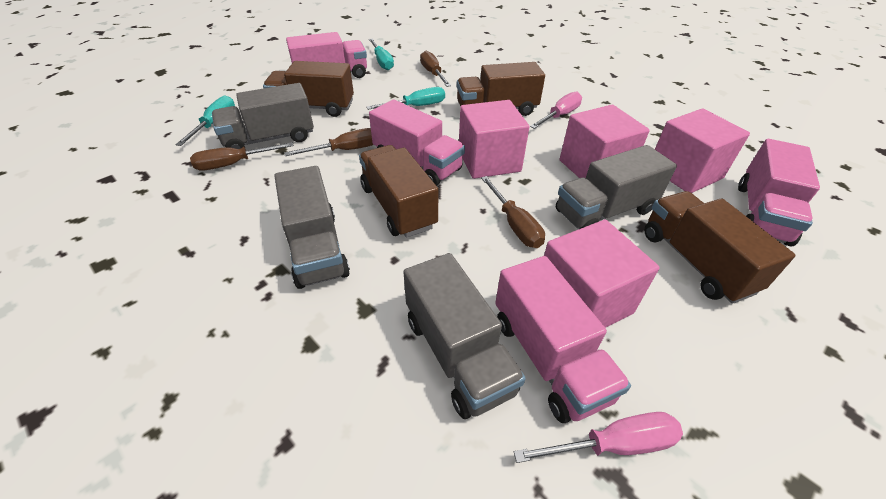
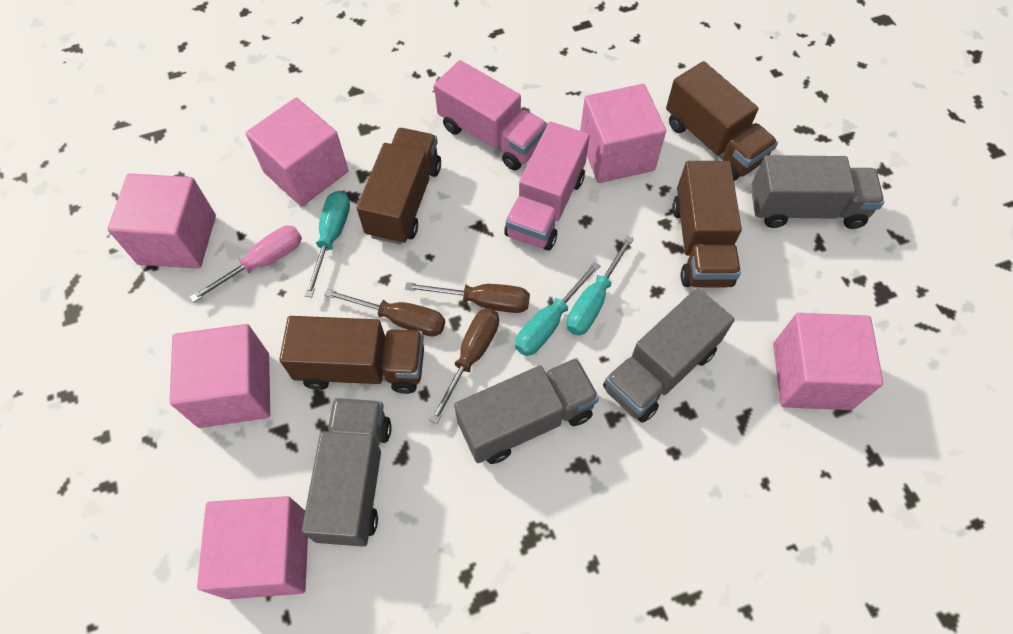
brown screwdriver: [190,142,294,171] [284,128,373,156] [420,51,451,87] [481,176,545,248] = 4 -> [324,289,445,336] [405,282,530,313] [430,308,499,424] = 3
pink cube: [459,100,529,179] [544,220,660,328] [560,105,650,178] [655,109,750,193] = 4 -> [108,174,216,269] [170,324,270,428] [197,496,308,599] [246,97,349,207] [580,84,666,183] [773,313,883,410] = 6
pink screwdriver: [514,412,683,463] [530,92,582,129] = 2 -> [189,226,302,303] = 1
pink truck: [286,32,367,78] [369,99,465,186] [495,256,631,423] [738,139,820,247] = 4 -> [434,60,548,170] [504,122,590,250] = 2

